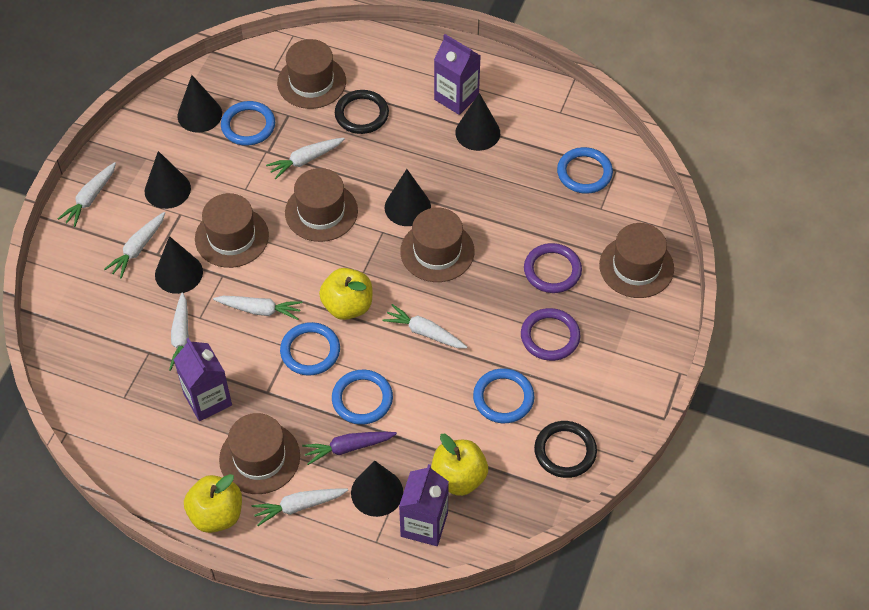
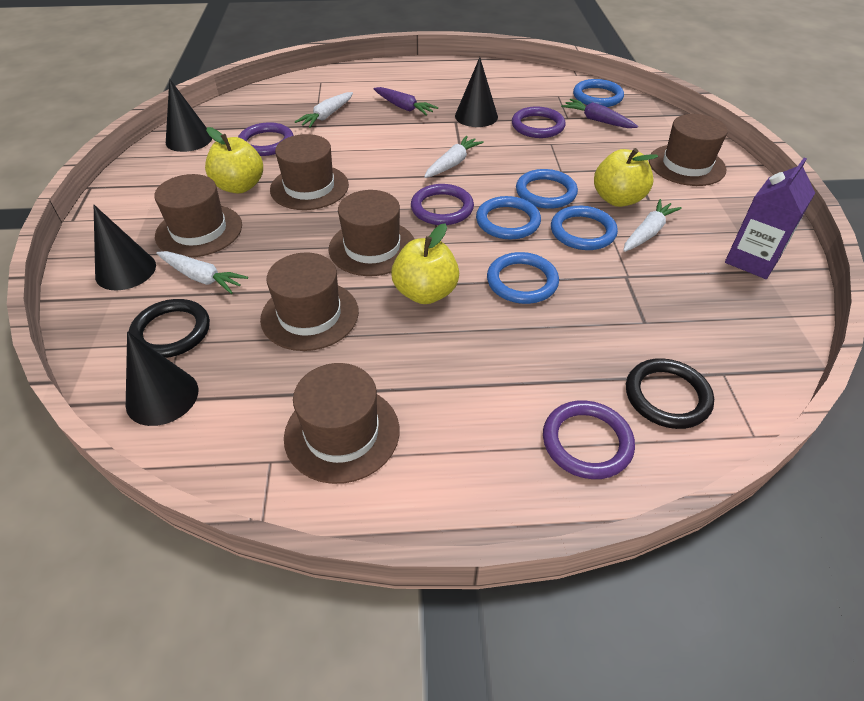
black cone: [145,151,191,209] [155,236,203,294] [178,75,222,133] [351,461,403,517] [385,169,431,226] [455,93,500,151] = 6 -> [94,205,156,290] [126,331,198,426] [166,79,212,152] [455,57,498,127] = 4
purple carrot: [302,432,397,465] = 1 -> [374,87,438,116] [561,99,638,128] = 2
purple carton: [174,338,232,421] [399,464,449,546] [434,34,481,115] = 3 -> [725,158,815,279] = 1
purple ring: [521,308,580,361] [524,243,582,293] = 2 -> [238,122,294,156] [411,184,474,225] [512,107,565,138] [543,400,635,479] = 4
white carrot: [58,162,116,227] [104,212,165,279] [169,292,189,371] [213,296,303,320] [252,488,348,526] [266,138,345,179] [382,304,467,349] = 7 -> [156,251,248,294] [295,92,353,128] [424,136,484,178] [623,199,682,252] = 4

